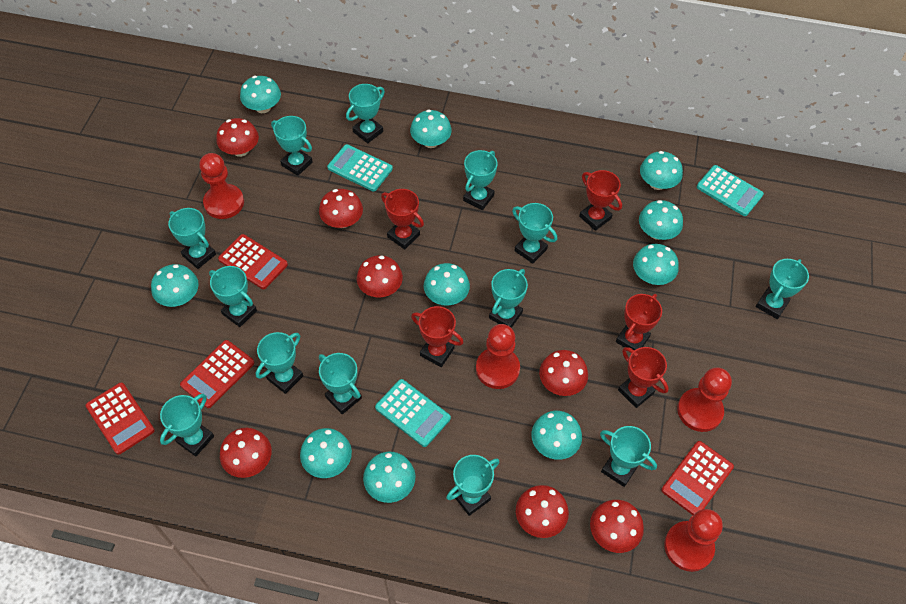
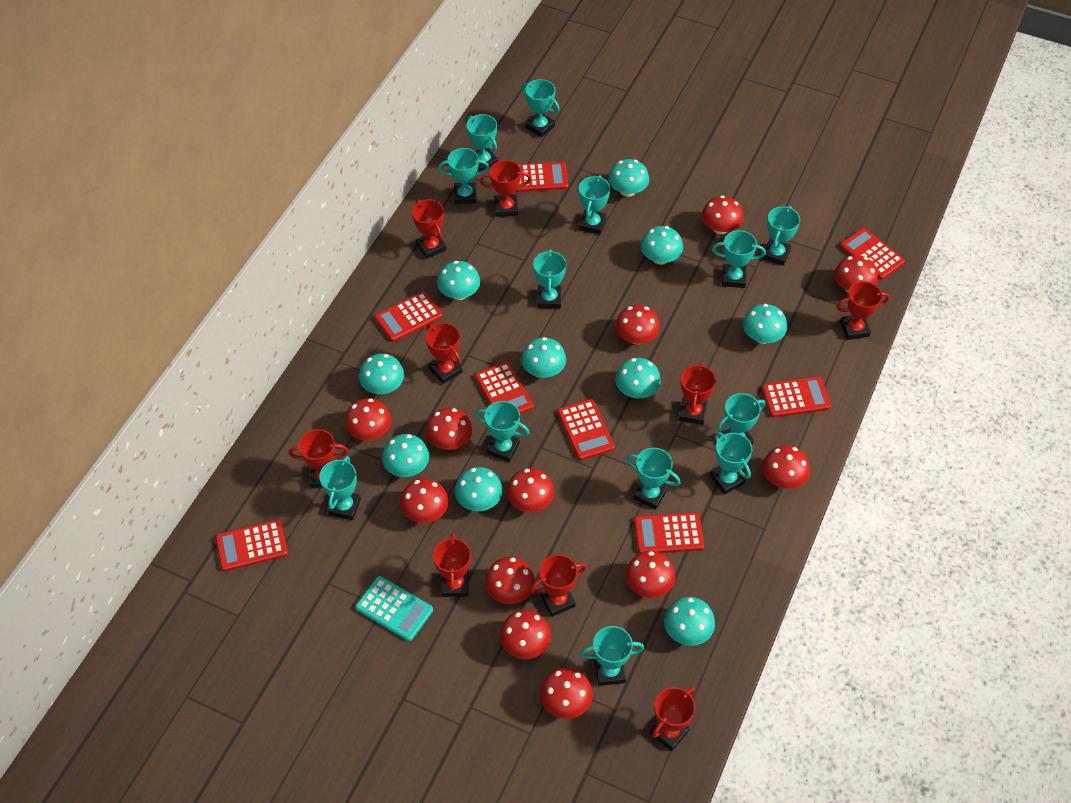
red calculator: [86,382,155,455] [180,340,254,408] [218,234,288,289] [661,441,734,515] = 4 -> [215,519,288,571] [374,291,443,342] [475,361,533,414] [515,162,568,192] [557,399,615,460] [634,512,704,553] [762,376,831,418] [840,228,905,280] = 8
red mushroom: [216,118,259,157] [220,428,272,478] [319,189,363,228] [357,255,403,297] [516,485,569,538] [539,350,588,396] [590,500,644,553] = 7 -> [345,398,391,440] [400,478,449,523] [426,407,473,450] [485,557,535,604] [500,610,551,659] [506,468,554,512] [540,667,593,719] [616,305,660,345] [626,551,676,598] [702,195,744,234] [762,445,810,489] [834,255,878,292] = 12
red pawn: [199,153,244,219] [476,324,520,389] [664,509,723,572] [677,367,732,432] = 4 -> none = 0
red trophy: [381,189,424,249] [411,306,464,367] [579,170,622,231] [616,294,662,350] [618,347,669,408] = 5 -> [289,429,348,488] [412,199,446,259] [426,323,462,384] [433,533,471,597] [480,160,531,217] [530,554,587,617] [650,687,695,751] [679,362,716,425] [836,281,890,340] = 9
turquoise calculator: [327,144,393,191] [375,379,451,447] [697,165,764,216] = 3 -> [355,576,433,641] = 1

